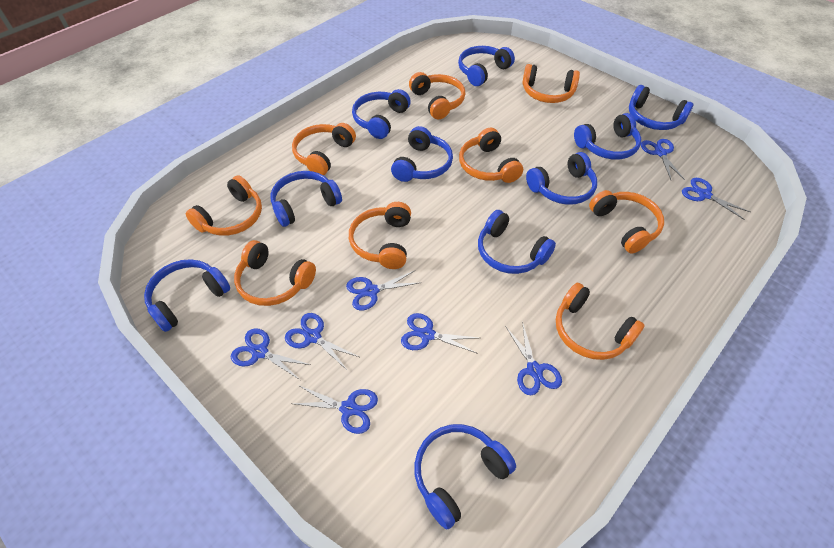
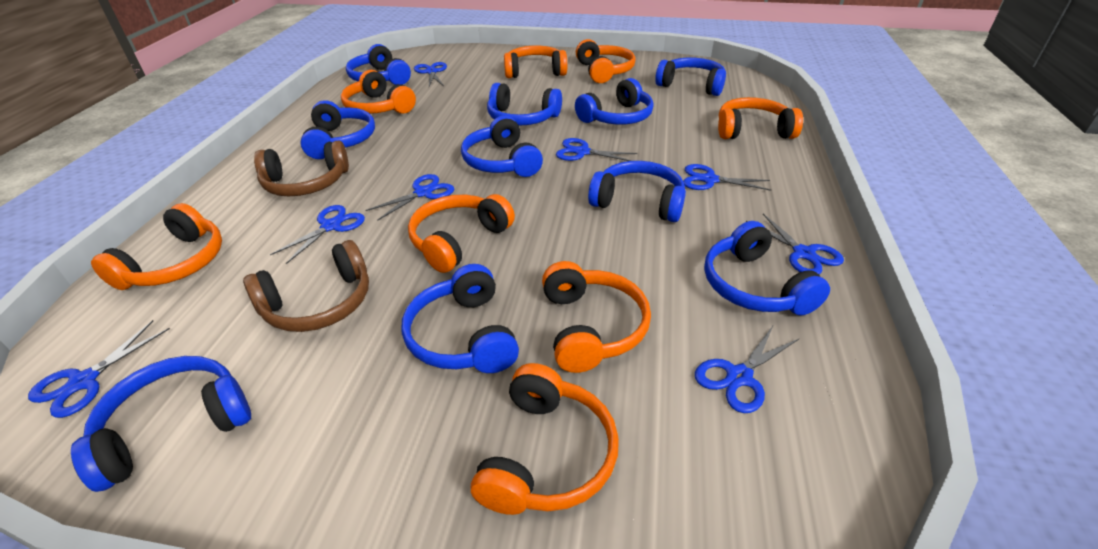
brown headphones: none = 0 -> [243,240,369,332] [254,140,349,196] = 2
orange headphones: [186,175,262,236] [234,240,316,306] [292,123,356,175] [349,202,411,269] [409,72,465,119] [459,127,523,183] [522,64,580,103] [556,283,645,360] [589,190,664,254] = 9 -> [91,203,222,290] [341,70,416,114] [408,194,515,273] [471,363,619,515] [504,46,567,78] [542,261,651,373] [576,39,635,83] [718,97,803,139] = 8

